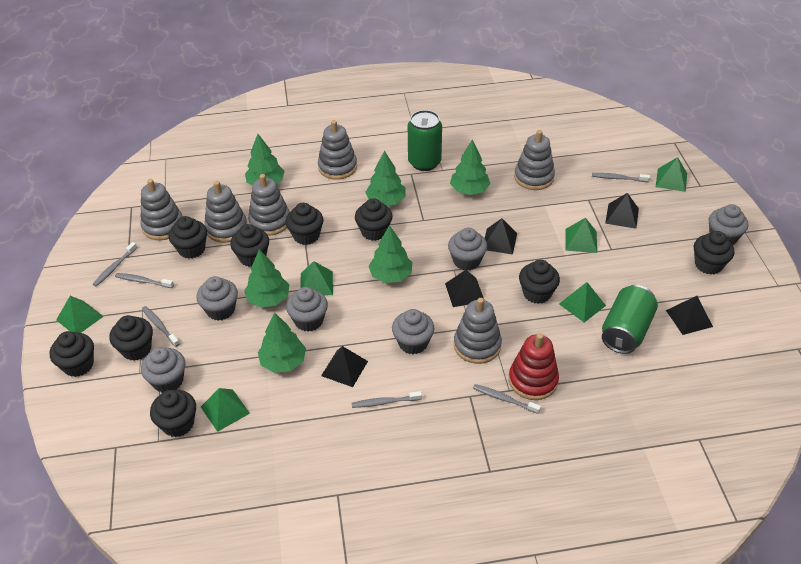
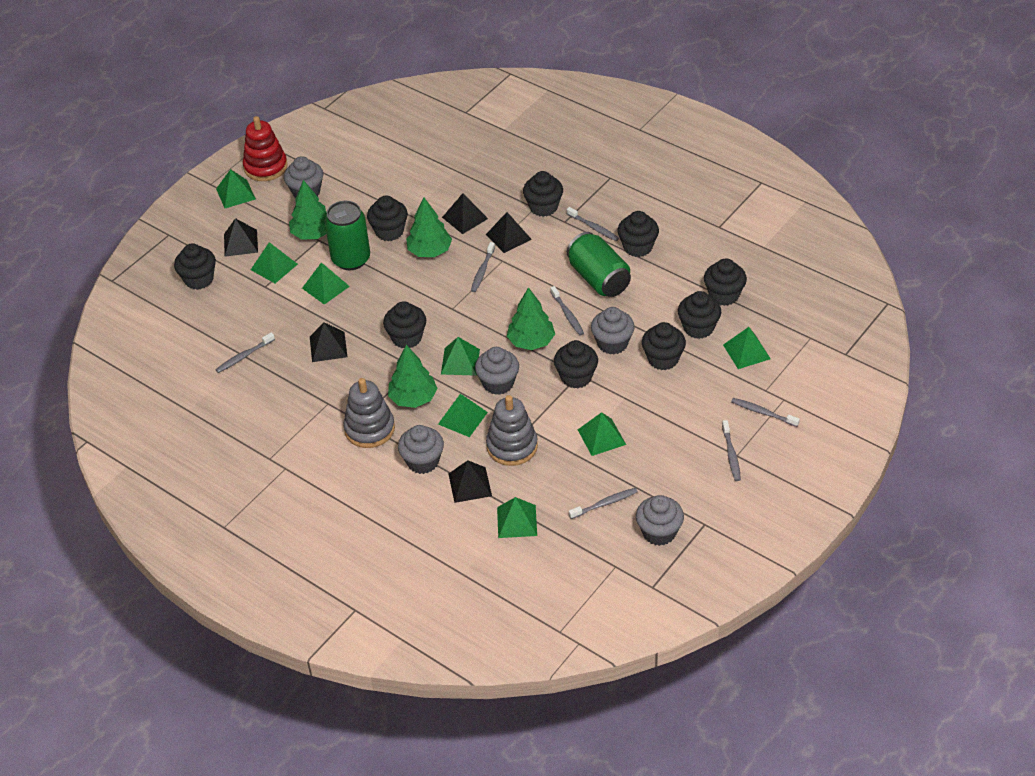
green pyramid: [56,296,104,333] [201,388,250,432] [300,261,333,296] [559,282,606,323] [565,218,597,253] [656,157,687,192] = 6 -> [216,169,256,208] [251,242,298,283] [302,262,350,305] [438,394,488,437] [441,337,480,376] [497,497,537,538] [578,412,626,456] [723,327,771,369] = 8
green tree: [244,249,289,308] [245,134,285,185] [258,312,306,373] [365,151,405,206] [369,225,412,283] [450,140,490,195] = 6 -> [289,180,327,240] [388,345,438,408] [406,198,452,257] [507,287,555,350] = 4
grey cupcake: [141,347,185,393] [196,276,238,321] [286,287,328,332] [392,309,435,354] [448,228,487,271] [709,204,748,245] = 6 -> [284,156,323,198] [398,425,444,474] [475,347,519,395] [591,307,635,354] [636,495,684,546] = 5
grey stacking toy: [140,179,183,240] [204,181,247,243] [248,174,290,236] [318,120,357,180] [454,298,502,364] [514,130,555,190] = 6 -> [343,378,395,448] [486,395,538,466] = 2
grey toothbrush: [93,242,137,286] [115,273,174,288] [142,306,180,347] [352,391,422,408] [473,384,541,414] [592,173,650,182] = 6 -> [215,332,275,373] [471,242,495,292] [551,286,584,335] [567,207,619,241] [569,488,638,519] [722,420,741,481] [731,398,800,427] = 7

